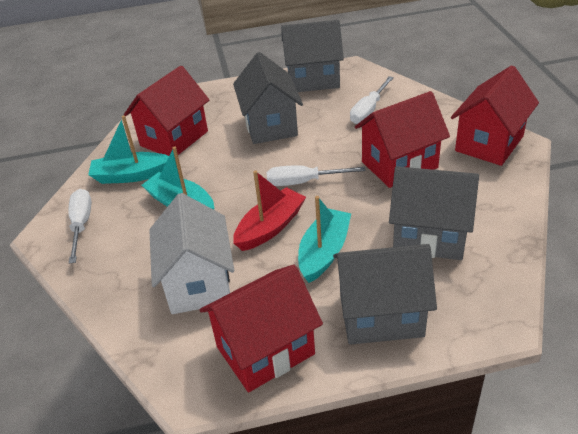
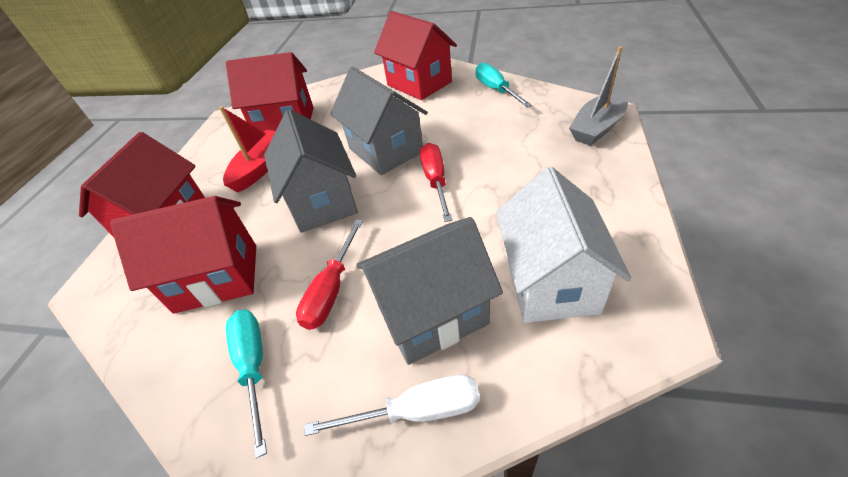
grey boat: none = 0 -> [569,46,628,146] = 1
grey house: [233,52,303,144] [281,20,344,92] [333,244,437,345] [389,166,479,260] = 4 -> [264,109,358,233] [330,67,428,175] [356,217,503,365] = 3
red screwdriver: none = 0 -> [296,219,363,330] [420,143,452,222] = 2
turquoise boat: [88,115,169,184] [142,147,214,210] [298,196,351,283] = 3 -> none = 0
turquoise screwdriver: none = 0 -> [226,310,267,458] [475,62,532,107] = 2
white screwdriver: [68,189,91,264] [267,165,366,186] [350,76,394,124] = 3 -> [305,375,480,436] = 1

